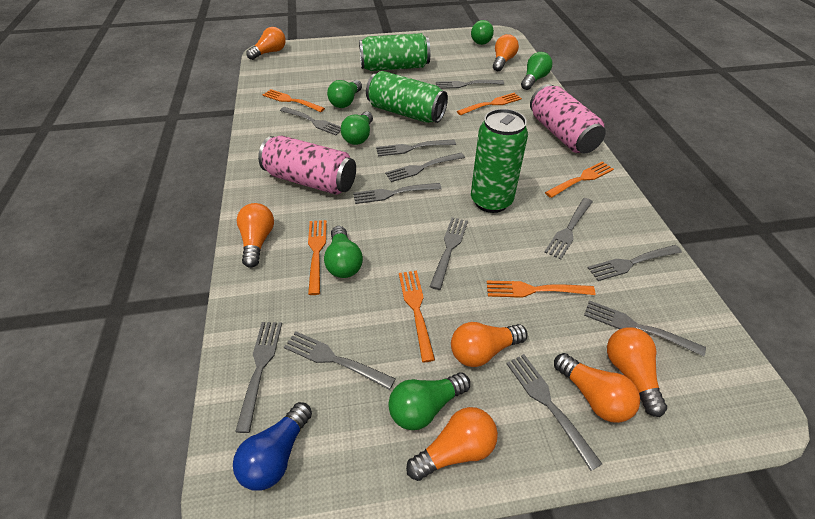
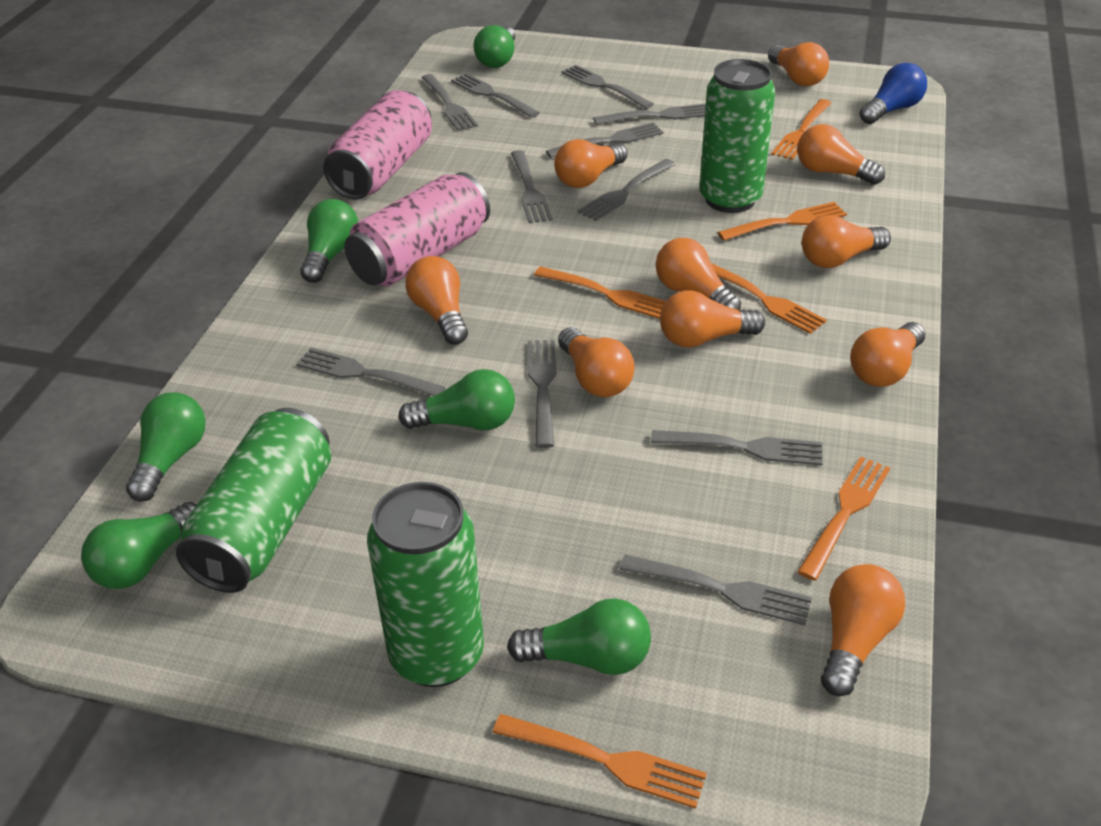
grey fork: [235,322,282,433] [280,107,341,135] [284,331,396,390] [353,183,442,204] [376,139,456,156] [385,153,465,182] [430,217,468,290] [436,80,504,89] [506,354,602,471] [544,198,593,260] [584,300,706,357] [588,245,682,281] = 12 -> [296,348,446,396] [422,74,478,131] [451,73,540,118] [511,150,553,223] [527,340,557,448] [546,122,664,158] [561,65,654,109] [578,159,675,221] [593,103,706,125] [619,554,812,626] [651,430,823,466] = 11
orange light bulb: [237,203,274,268] [246,27,286,60] [406,407,498,481] [451,322,527,367] [493,34,519,71] [554,353,640,423] [607,328,667,417] = 7 -> [405,256,468,345] [554,139,628,188] [558,327,635,397] [655,238,741,310] [660,291,765,348] [768,42,829,86] [797,124,885,185] [802,215,891,268] [821,564,905,697] [850,322,926,387] = 10

